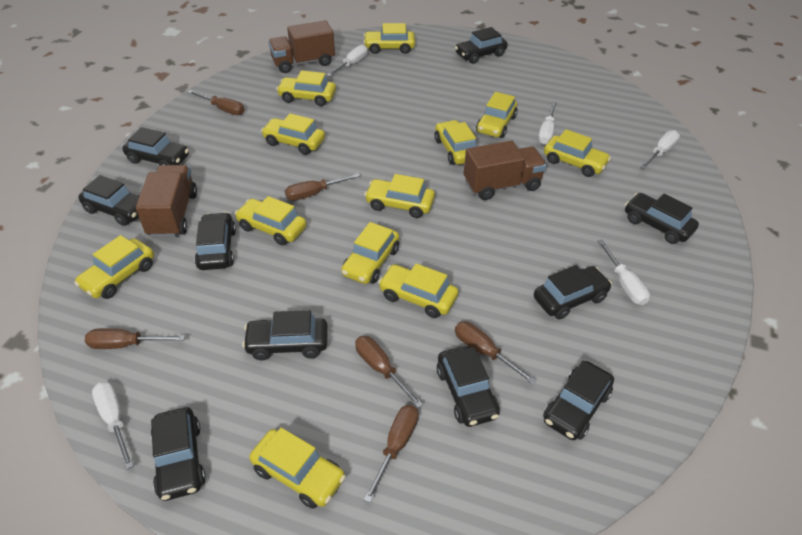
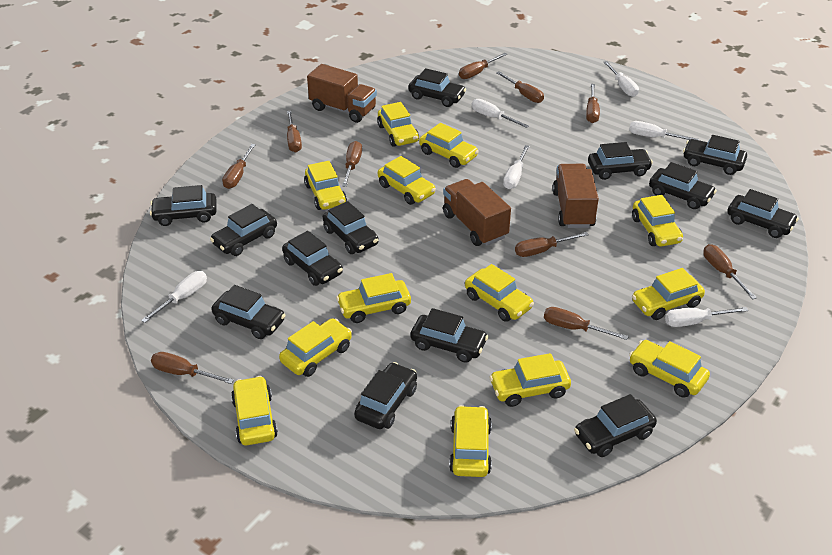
black car: [78,175,139,226] [123,127,189,166] [151,407,206,501] [195,212,236,270] [242,310,328,360] [437,346,500,427] [455,27,508,64] [534,265,612,319] [543,361,614,440] [625,193,699,244] = 10 -> [150,185,217,226] [210,204,277,256] [211,285,286,339] [282,231,343,286] [323,201,379,254] [354,362,417,429] [408,68,466,107] [411,308,488,363] [574,394,657,457] [588,142,653,180] [649,162,717,209] [683,135,747,175] [727,189,799,238] = 13
brown screwdriver: [85,328,185,349] [188,90,244,115] [285,173,360,201] [355,336,423,408] [364,405,419,503] [455,321,536,384] = 6 -> [151,352,234,384] [222,144,256,189] [287,111,302,152] [342,141,362,187] [459,53,507,79] [496,72,544,103] [515,232,589,257] [544,307,629,340] [586,84,600,123] [703,244,757,299] = 10
white screwdriver: [92,381,134,469] [327,45,368,76] [538,102,556,145] [597,240,650,305] [640,130,680,169] = 5 -> [141,271,207,323] [472,99,529,128] [503,145,530,189] [604,61,639,97] [629,121,699,140] [665,307,748,327] = 6
yellow car: [74,235,154,299] [235,196,307,246] [249,428,346,509] [261,113,325,155] [276,70,336,106] [341,222,399,284] [363,23,415,54] [364,174,435,218] [378,263,458,318] [435,120,476,165] [476,92,518,138] [544,129,611,177] = 12 -> [231,376,278,445] [279,318,352,377] [304,161,347,210] [336,273,411,323] [377,102,419,147] [378,156,436,205] [419,123,479,168] [449,405,492,477] [465,264,534,322] [489,353,571,407] [629,340,710,398] [632,195,683,247] [632,268,705,320] = 13

